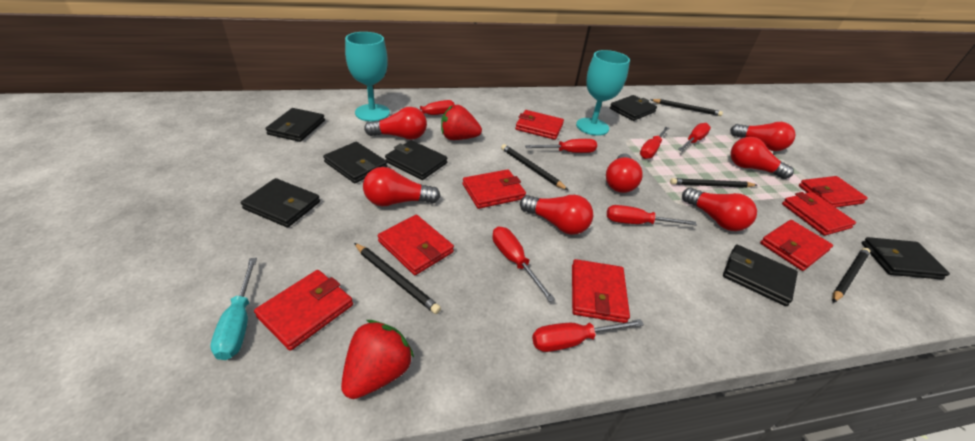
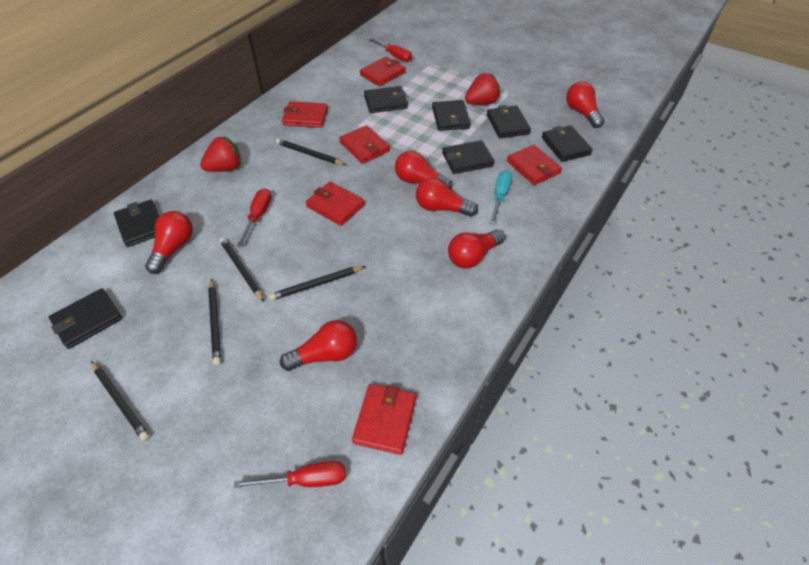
red light bulb: [363,167,440,206] [364,107,427,140] [520,195,593,235] [606,153,643,193] [682,188,757,231] [730,122,796,151] [730,137,794,179] = 7 -> [145,211,193,274] [280,320,357,371] [395,151,452,189] [416,178,478,217] [448,229,505,269] [566,81,604,128] = 6
red screwdriver: [388,100,455,117] [492,226,555,302] [525,139,597,153] [532,319,644,352] [607,205,697,226] [640,127,669,159] [678,123,711,151] = 7 -> [234,461,345,488] [237,188,272,247] [367,37,412,62] = 3
red wallet: [254,270,353,351] [378,215,454,275] [463,169,526,209] [515,110,564,140] [572,259,630,323] [760,220,833,271] [782,192,856,236] [799,176,868,208] = 8 -> [282,101,328,128] [306,182,365,226] [339,125,390,164] [352,384,416,455] [360,56,406,87] [507,145,562,185] = 6
turquoise goblet: [345,32,390,122] [576,50,630,136] = 2 -> none = 0

